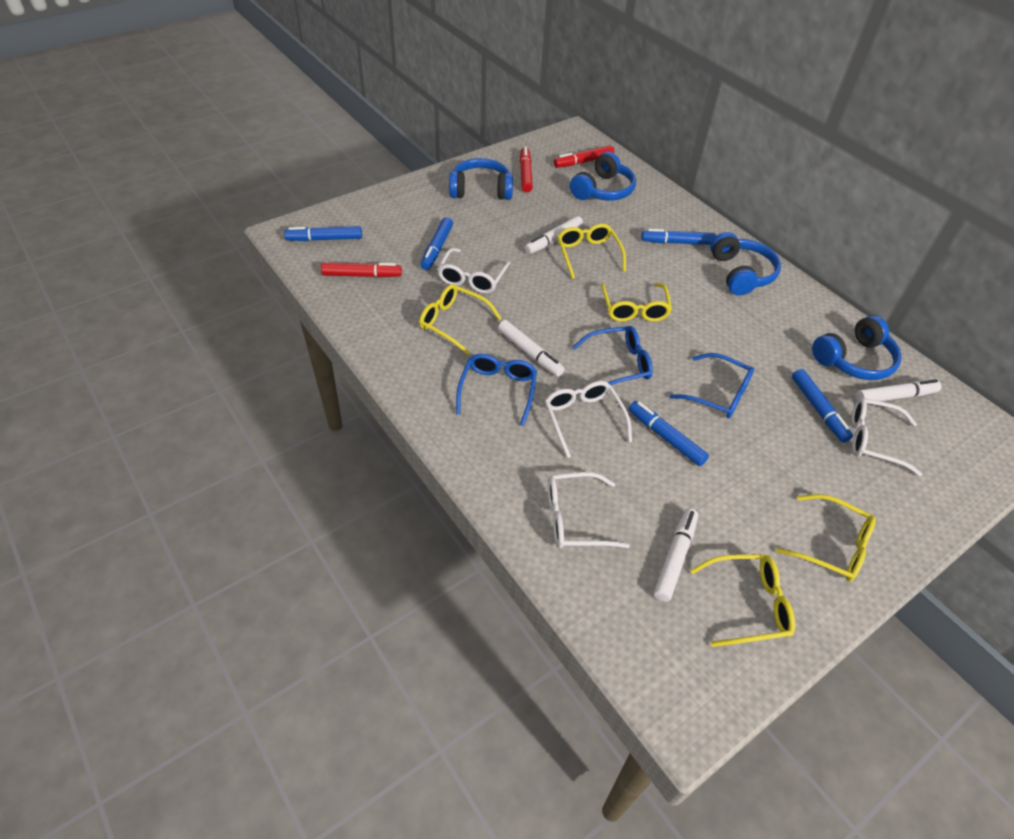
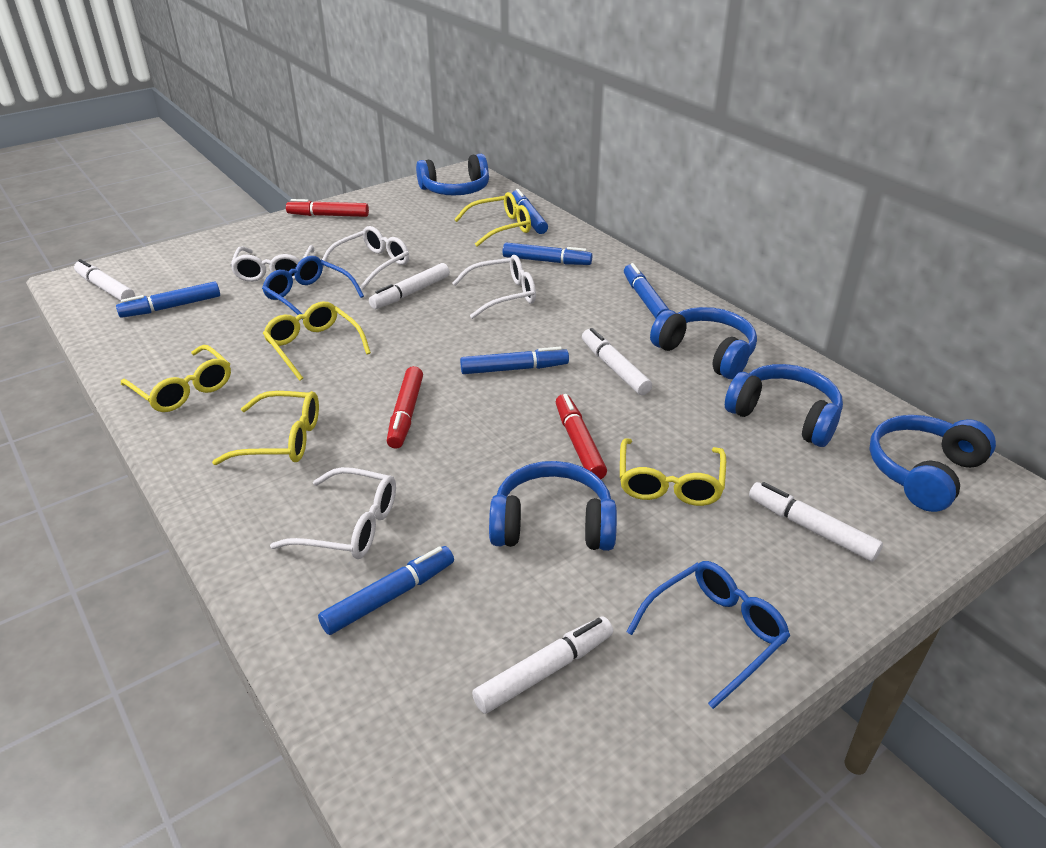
blue glasses: [456,354,537,426] [573,326,653,385] [669,353,754,418] = 3 -> [262,256,364,320] [626,561,790,709] = 2
blue headphones: [449,158,513,200] [570,152,636,201] [710,232,781,296] [812,315,902,380] = 4 -> [416,154,489,195] [489,461,617,551] [650,307,757,379] [725,364,843,447] [869,415,996,512] = 5
blue marker: [284,226,362,241] [420,217,453,270] [629,401,709,466] [641,229,716,245] [792,369,853,443] = 5 -> [116,281,220,318] [318,546,454,635] [460,347,569,374] [503,242,592,265] [512,189,548,234] [624,263,669,318] = 6
white marker: [498,320,565,377] [524,216,583,254] [654,508,698,602] [856,379,942,401] = 4 -> [74,259,135,301] [369,263,450,309] [472,616,613,714] [582,328,652,395] [749,482,883,562] = 5

